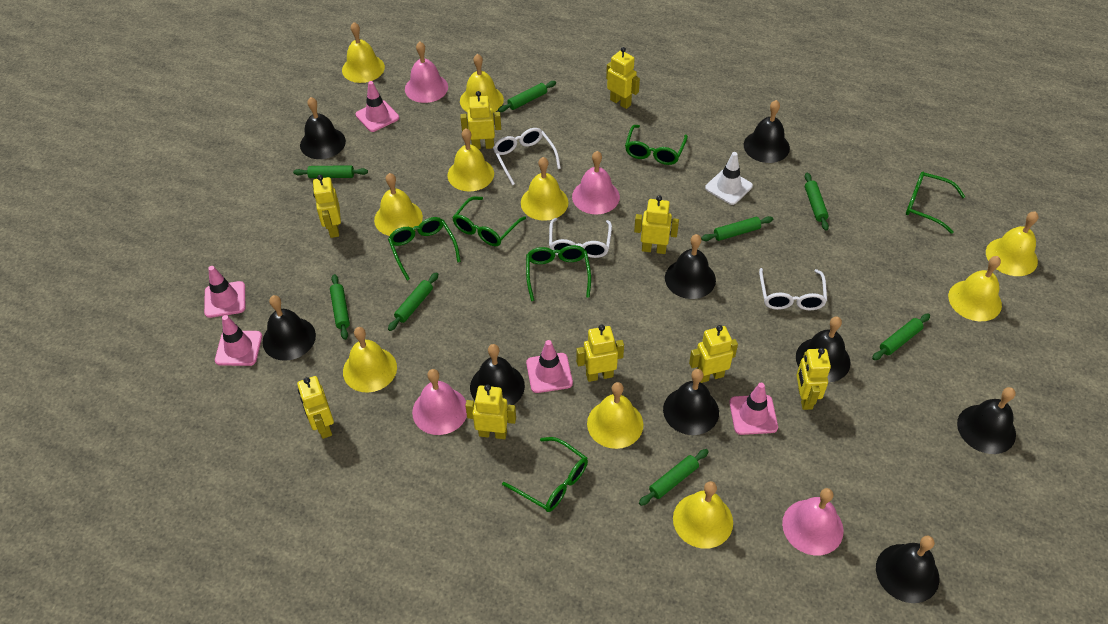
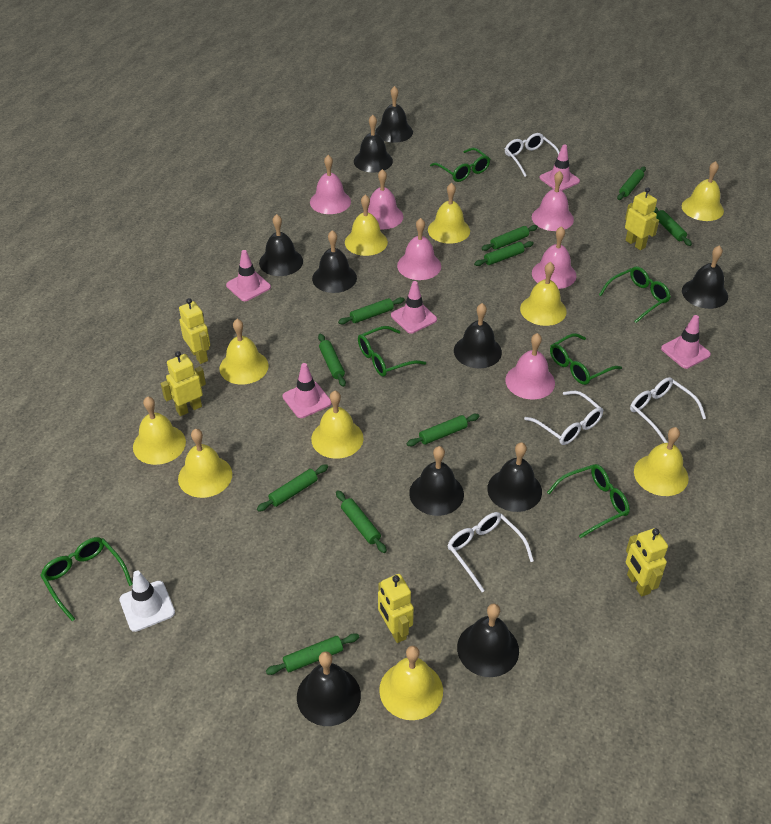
black bell: [262,295,316,361] [300,97,346,159] [470,344,525,405] [663,369,719,435] [665,234,716,299] [744,100,790,163] [796,316,851,382] [876,536,939,603] [957,387,1016,454] = 9 -> [259,214,303,276] [297,651,361,726] [312,230,357,293] [354,115,393,172] [375,86,413,143] [409,446,464,516] [454,303,502,368] [457,603,519,677] [487,442,542,512] [682,245,728,309] = 10
green rolling pin: [293,165,368,178] [330,274,350,340] [388,272,438,331] [498,81,556,112] [639,449,709,506] [701,216,773,241] [805,173,829,231] [872,314,930,360] = 8 -> [257,464,328,512] [266,633,359,675] [318,334,346,387] [336,490,387,553] [338,297,405,324] [407,414,479,446] [474,241,534,266] [481,225,538,251] [617,166,646,200] [653,207,692,246] = 10
pink bell: [405,42,448,103] [412,369,467,435] [572,151,620,214] [782,488,844,556] = 4 -> [310,155,351,214] [363,169,403,229] [397,218,441,280] [505,333,555,399] [532,171,574,231] [532,226,577,289] = 6
white glasses: [493,128,561,185] [549,218,612,258] [759,268,827,310] = 3 -> [447,512,534,592] [505,133,559,177] [524,391,603,445] [630,377,706,443] = 4
yellow robot: [297,376,334,439] [313,175,341,238] [460,91,501,149] [465,384,516,439] [576,325,624,382] [606,47,640,109] [634,195,679,254] [689,325,738,383] [796,348,831,410] = 9 -> [161,351,206,416] [179,298,210,364] [378,574,414,643] [625,187,659,250] [626,528,668,597] = 5

